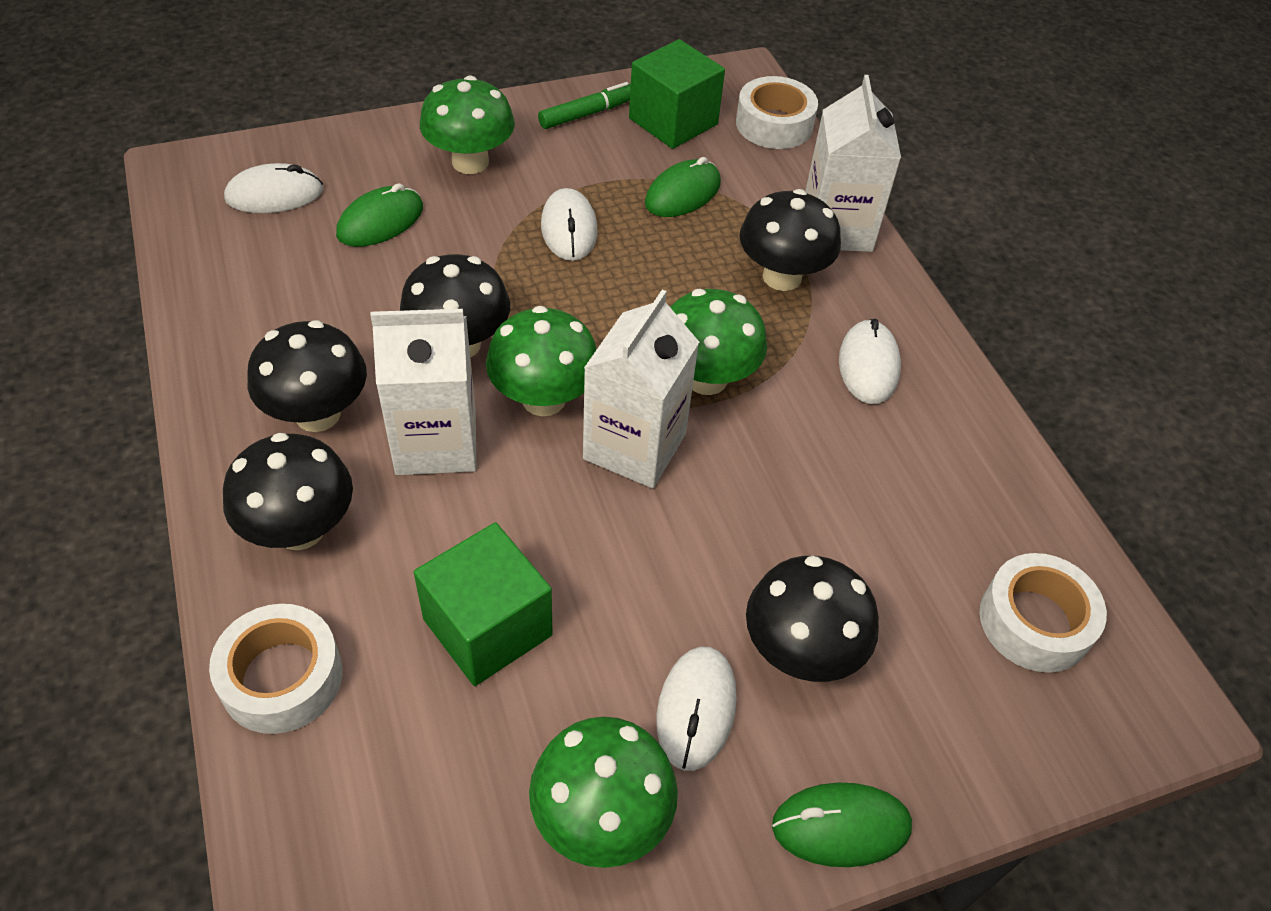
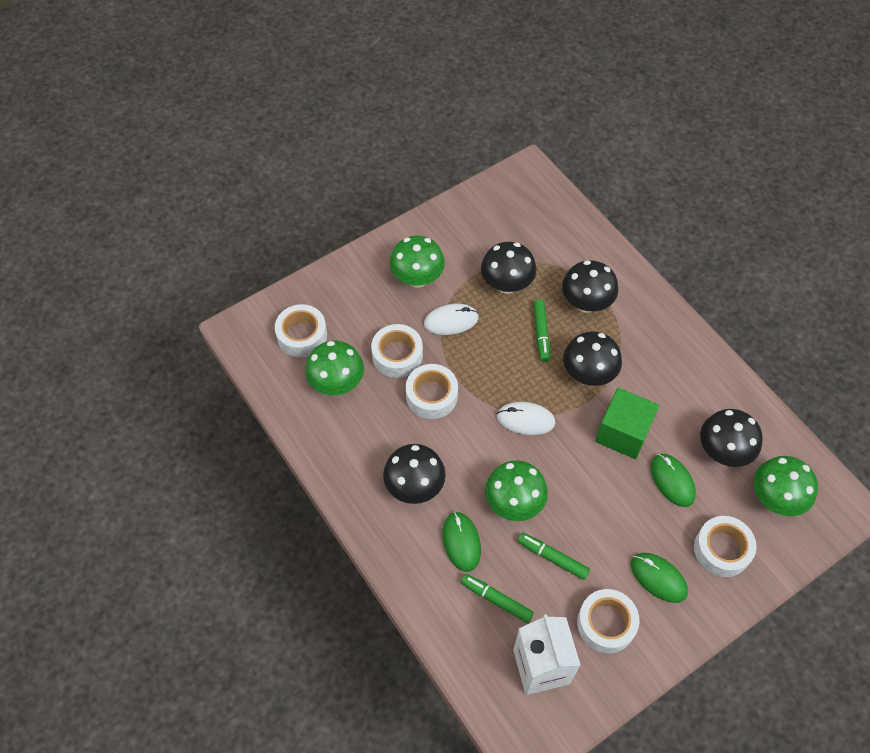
green cube: [414,522,553,686] [629,39,725,149] = 2 -> [595,388,659,459] = 1
green marker: [538,82,631,129] = 1 -> [461,574,534,623] [518,533,590,580] [533,300,550,362] = 3
white carton: [370,309,476,475] [583,290,699,488] [805,75,901,252] = 3 -> [513,614,581,695] = 1
white mouse: [224,163,323,213] [541,188,598,261] [656,646,737,771] [839,319,901,404] = 4 -> [424,304,479,335] [497,402,555,435] = 2
white tape: [209,604,342,734] [736,76,818,149] [980,553,1107,673] = 3 -> [275,304,327,357] [371,324,423,378] [406,364,458,419] [577,589,639,653] [694,516,757,577] = 5

